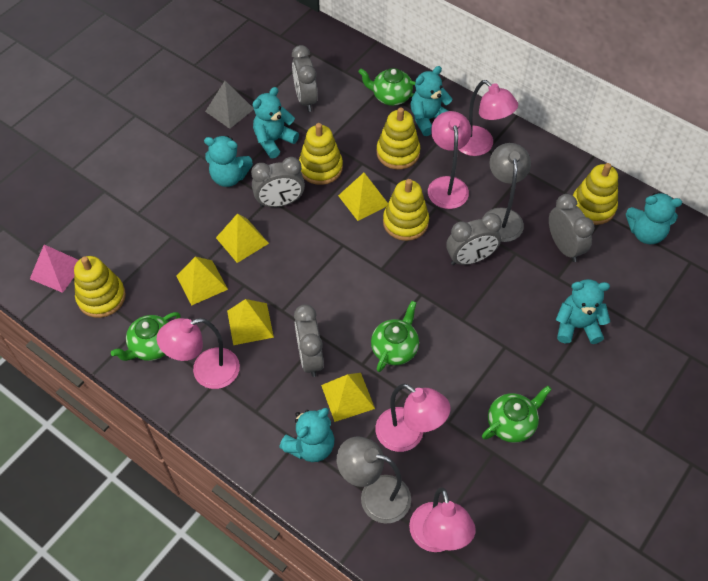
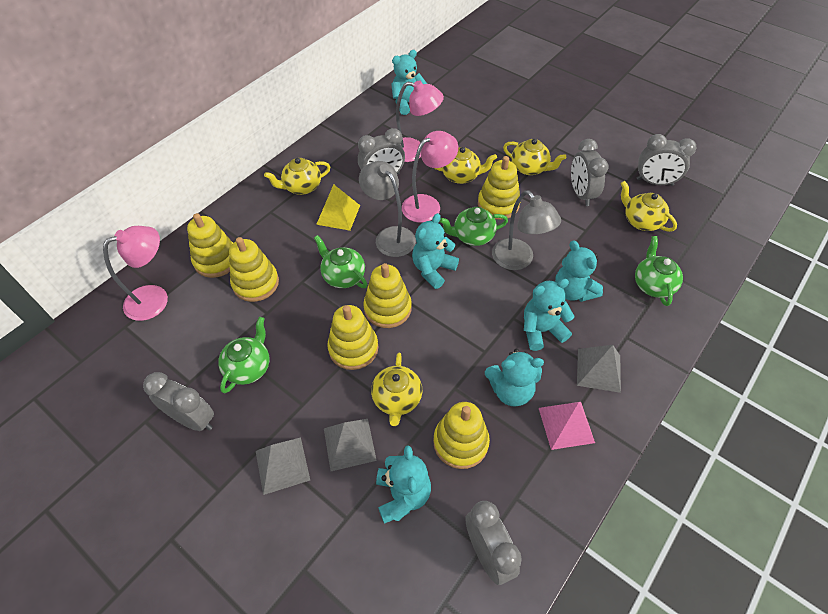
grey pyramid: [205,81,254,129] = 1 -> [256,437,310,495] [324,419,377,471] [577,345,621,393] = 3
pink lamp: [157,318,240,389] [375,384,451,452] [409,487,476,552] [428,111,472,209] [458,80,518,156] = 5 -> [103,226,168,321] [396,81,444,162] [402,131,458,223] = 3
yellow pyramid: [176,257,228,306] [216,213,269,263] [227,299,274,345] [321,373,375,422] [338,173,388,221] = 5 -> [316,184,360,231] = 1
yellow stacking toy: [74,256,126,318] [299,123,343,185] [377,107,420,169] [383,179,429,241] [573,163,618,225] = 5 -> [187,213,233,278] [229,237,279,302] [327,305,378,370] [363,263,412,328] [433,402,490,469] [478,156,520,220] = 6
yellow teapot: none = 0 -> [264,158,330,195] [371,352,423,426] [434,147,497,184] [503,139,566,175] [621,181,677,232] = 5

